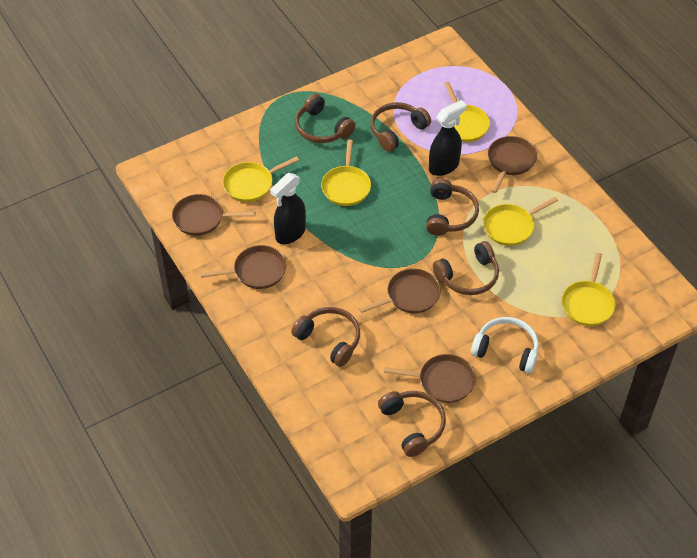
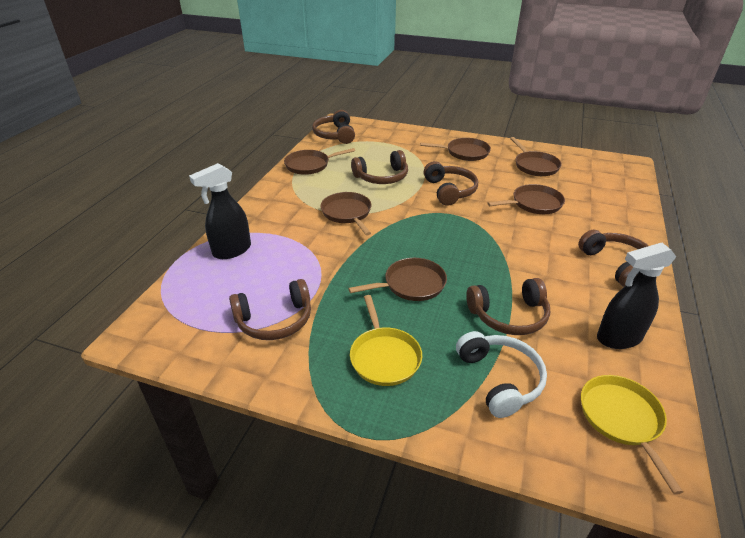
brown pan: [172,194,255,236] [200,245,286,289] [359,269,441,313] [384,354,476,403] [488,136,537,193] = 5 -> [284,148,355,175] [320,192,372,235] [348,258,447,301] [420,138,491,161] [487,184,565,214] [510,137,562,176] = 6
yellow pan: [223,156,299,202] [321,140,371,206] [444,82,490,142] [483,197,558,246] [562,253,616,326] = 5 -> [350,295,422,386] [581,375,683,495] = 2

